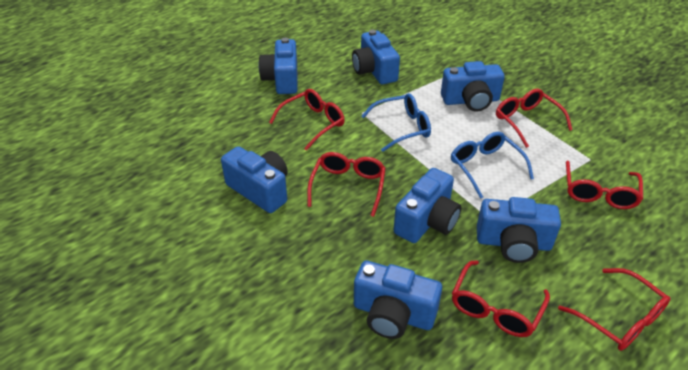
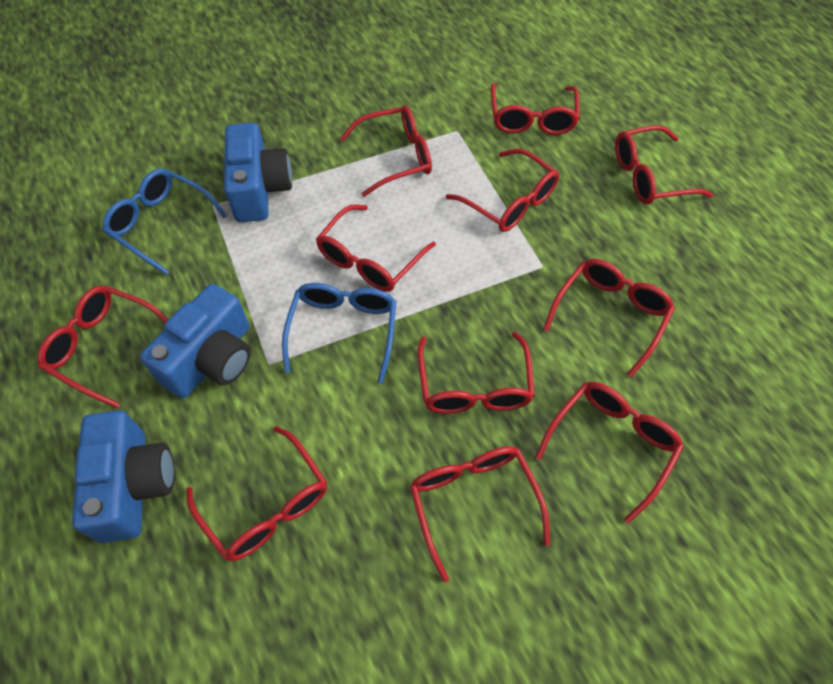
blue camera: [221,146,288,213] [259,38,298,94] [352,30,400,84] [354,260,442,339] [394,168,461,243] [441,61,505,111] [477,197,561,263] = 7 -> [72,410,175,543] [140,284,251,398] [224,123,292,222] = 3
red glasses: [269,89,345,151] [307,152,386,217] [452,260,550,337] [496,89,572,148] [558,268,671,351] [566,161,643,209] = 6 -> [37,286,169,409] [186,426,327,561] [316,205,436,292] [340,105,432,197] [410,446,550,583] [418,332,535,414] [446,149,559,232] [491,84,580,135] [535,382,684,523] [544,259,675,377] [615,125,713,205] = 11

